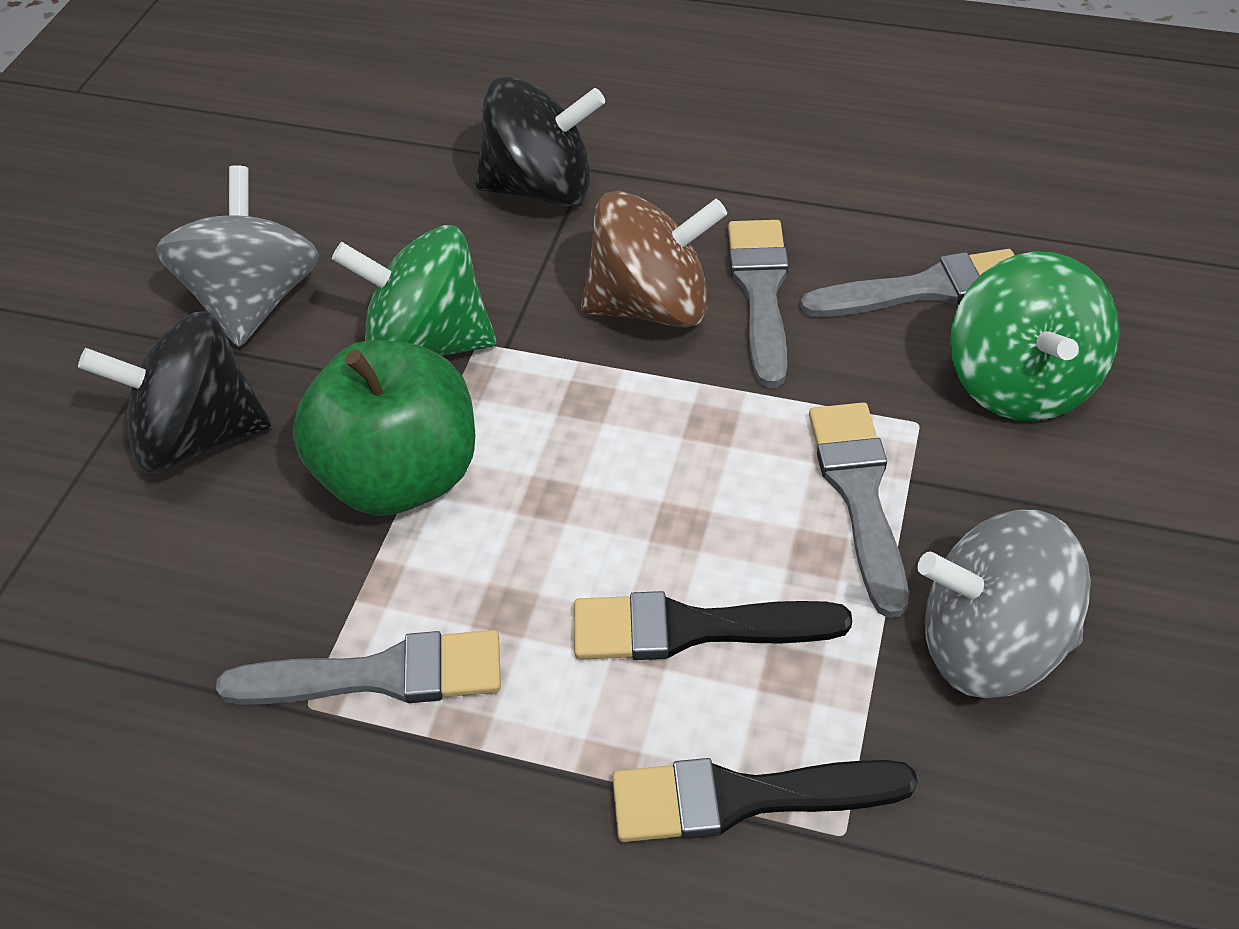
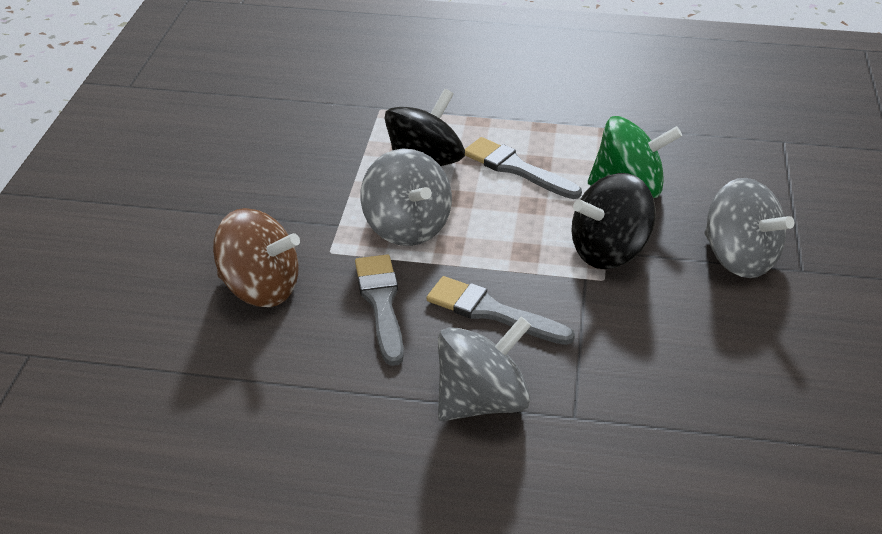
black brush: [574,591,852,660] [612,758,918,842] = 2 -> none = 0
green apple: [292,340,475,516] = 1 -> none = 0
green spinning top: [332,225,496,356] [950,251,1119,421] = 2 -> [588,116,682,198] = 1
grey brush: [216,630,501,705] [728,220,789,388] [800,249,1014,317] [809,402,908,618] = 4 -> [355,254,404,366] [427,276,575,345] [465,137,582,199] = 3
grey spinning top: [156,165,319,347] [918,510,1091,698] = 2 -> [360,149,452,246] [438,317,532,421] [704,178,794,278] = 3

